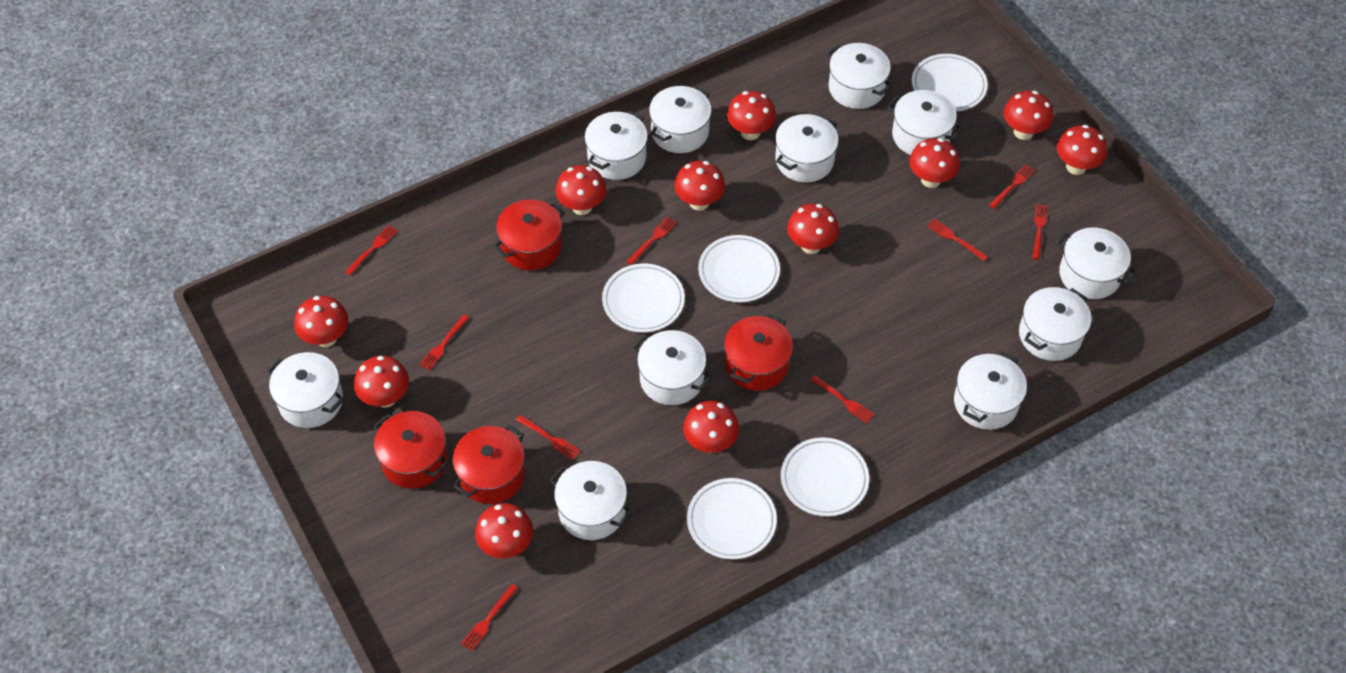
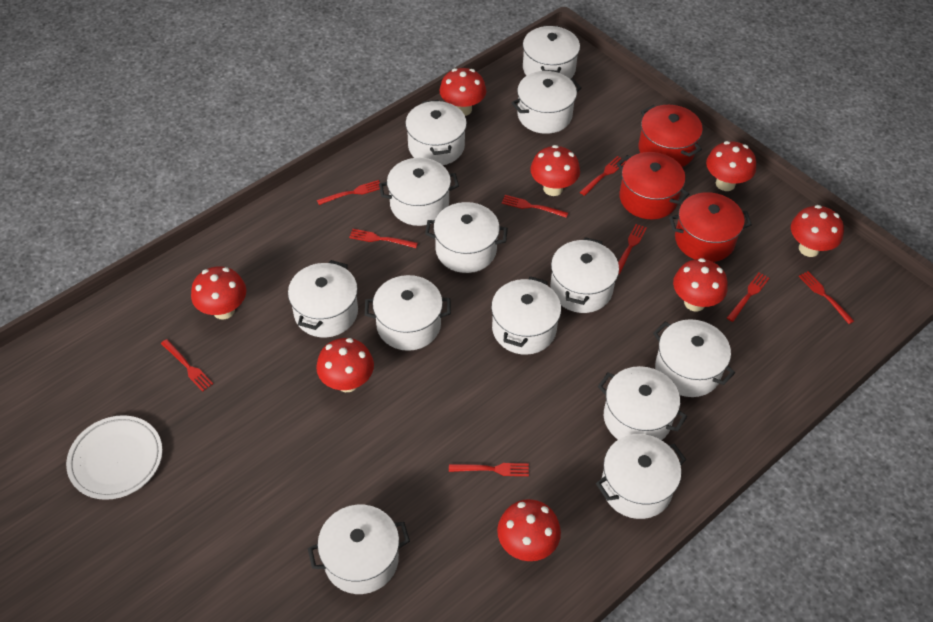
red mushroom: [294,296,348,347] [354,356,409,408] [475,503,533,559] [556,165,606,215] [674,161,725,211] [683,401,739,453] [727,91,776,140] [787,204,839,254] [909,138,960,188] [1004,91,1053,140] [1057,125,1107,175] = 11 -> [191,266,246,320] [316,338,374,392] [440,68,486,116] [497,499,561,561] [530,145,580,196] [673,258,728,311] [706,141,756,191] [791,205,844,257] = 8
red pot: [373,411,448,489] [453,425,525,504] [493,199,565,270] [724,314,793,391] = 4 -> [617,152,689,219] [639,105,703,167] [669,192,752,262] = 3
white plate: [602,264,685,333] [687,478,777,559] [698,235,780,302] [781,437,869,517] [912,54,988,111] = 5 -> [66,415,163,500] = 1
white pot: [267,352,344,428] [550,461,632,540] [584,111,648,180] [632,330,712,405] [649,86,712,153] [775,114,839,182] [827,43,893,109] [887,90,963,155] [954,352,1027,430] [1019,287,1091,361] [1056,227,1137,299] = 11 -> [288,260,358,337] [308,505,410,594] [365,275,451,351] [379,158,459,226] [405,100,467,165] [425,202,508,273] [491,276,561,355] [512,71,581,134] [523,26,580,79] [550,237,619,313] [596,434,686,519] [598,366,687,440] [653,319,735,397] = 13

